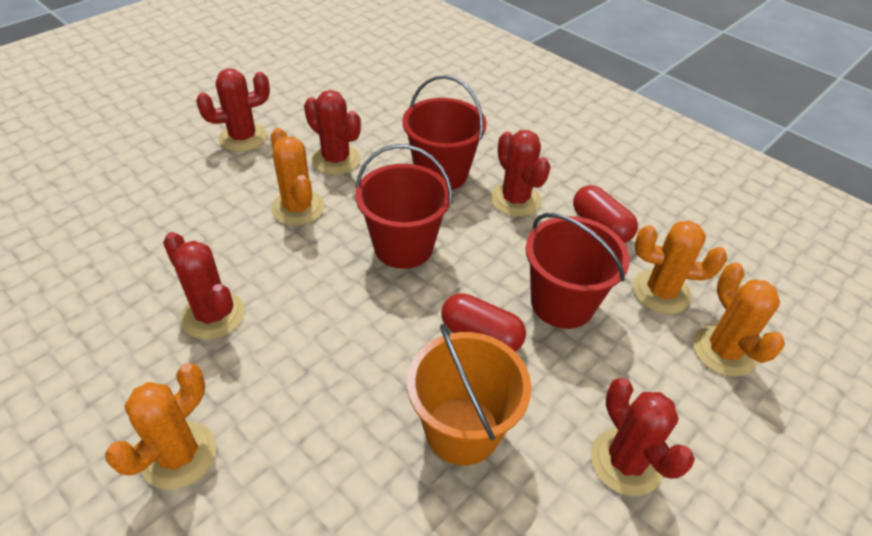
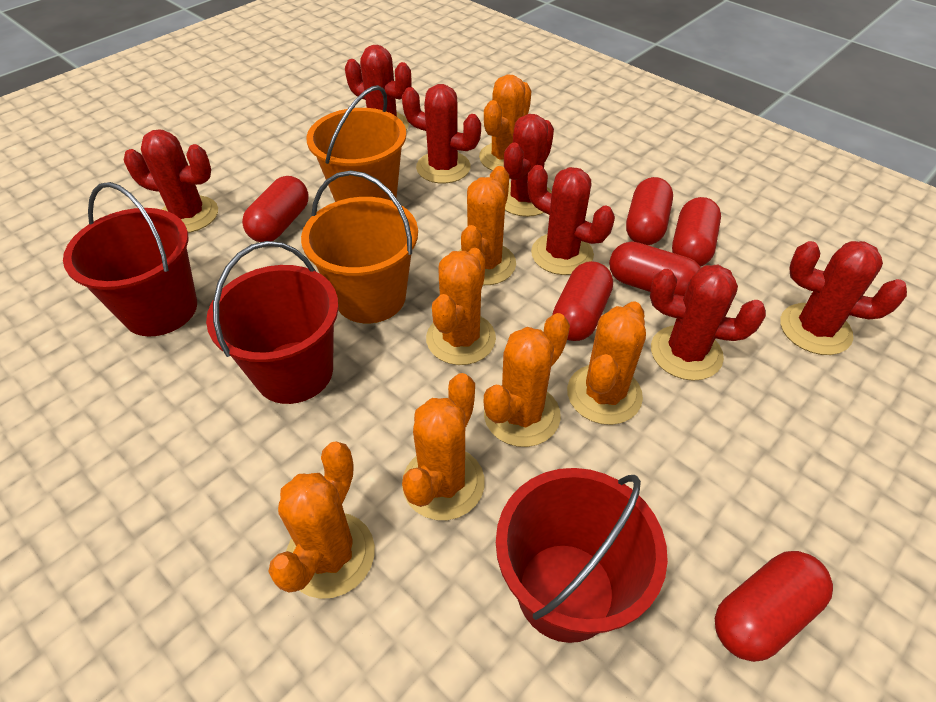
orange bucket: [407,324,531,465] = 1 -> [301,170,418,323] [306,85,406,202] = 2
orange cactus: [105,363,217,490] [271,128,325,226] [633,221,727,314] [693,262,785,377] = 4 -> [268,442,375,599] [402,373,485,520] [426,248,496,365] [459,166,516,285] [479,74,531,171] [484,313,570,447] [567,301,646,425] = 7
red cactus: [163,232,245,340] [196,69,270,152] [304,90,361,175] [490,130,550,217] [591,378,695,496] = 5 -> [124,129,218,233] [345,45,412,130] [402,84,481,184] [504,114,554,217] [527,165,615,275] [650,265,766,381] [780,241,907,355] = 7
red capsule: [442,293,526,351] [573,185,638,243] = 2 -> [242,176,309,242] [552,261,613,341] [609,242,701,296] [626,177,673,245] [672,197,721,267] [715,551,833,662] = 6

